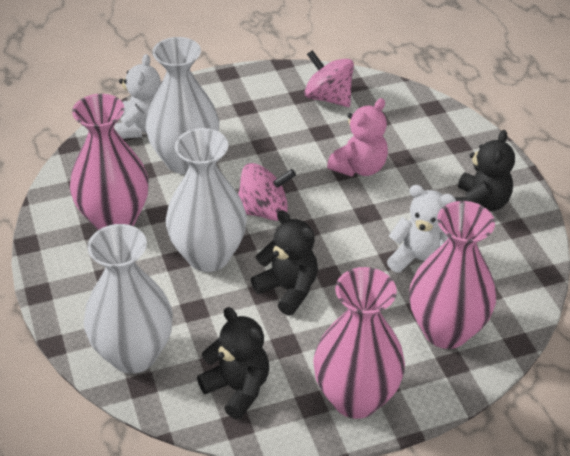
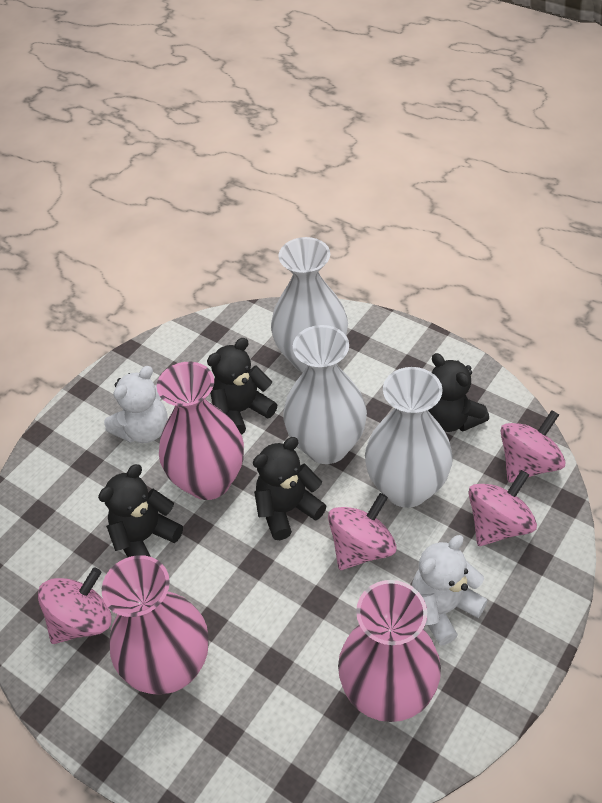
black teddy bear: [197,307,269,420] [251,210,318,316] [454,130,515,211] = 3 -> [98,464,183,557] [207,338,277,435] [253,437,326,540] [428,353,489,432] = 4
pink spinning top: [238,163,296,221] [304,50,354,107] = 2 -> [38,568,111,644] [328,493,397,570] [468,470,537,546] [500,410,566,483] = 4
pink teddy bear: [327,98,388,177] = 1 -> none = 0

